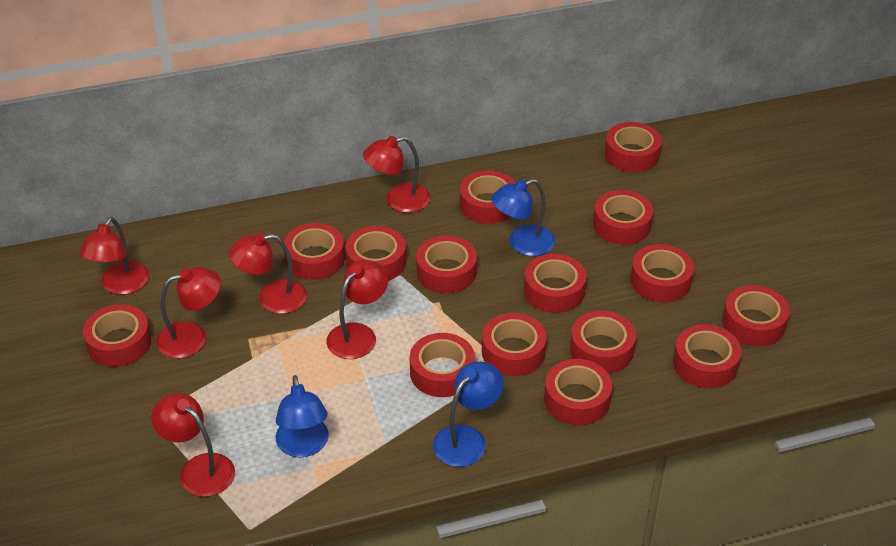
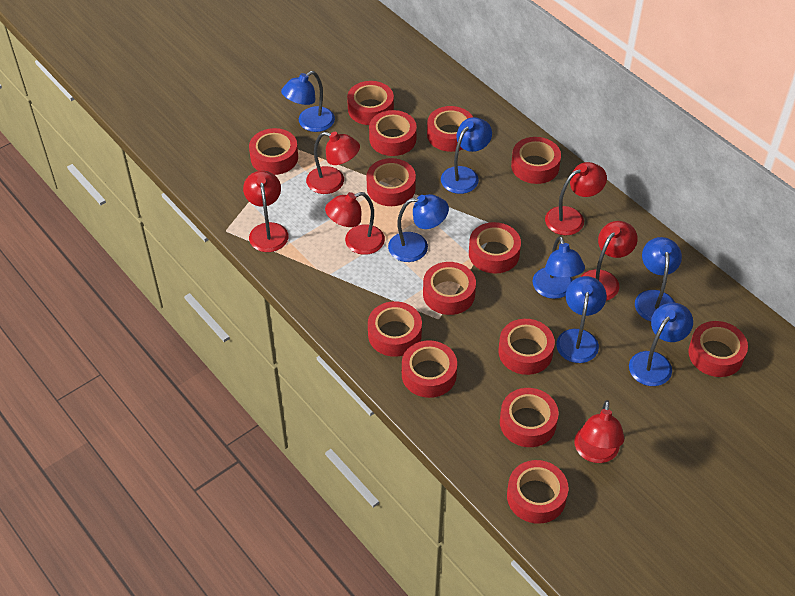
blue lamp: [276,375,329,457] [433,362,504,467] [491,179,555,256] = 3 -> [281,71,335,132] [388,194,449,262] [441,117,492,194] [532,236,585,299] [556,276,607,363] [629,303,693,386] [635,237,682,321] = 7
red tape: [83,304,151,367] [284,223,345,280] [345,226,406,281] [410,333,475,397] [416,236,477,293] [460,170,516,224] [482,313,547,376] [524,254,587,313] [544,359,612,425] [570,310,636,373] [593,190,653,245] [605,122,662,172] [631,244,694,303] [673,324,741,388] [722,285,790,346] = 15 -> [249,128,298,175] [347,81,394,125] [366,158,416,206] [368,301,422,357] [369,110,417,156] [402,340,457,398] [423,262,476,315] [427,106,473,152] [469,222,521,274] [498,319,555,375] [500,388,559,447] [507,460,568,524] [511,137,561,184] [688,321,748,377] = 14

